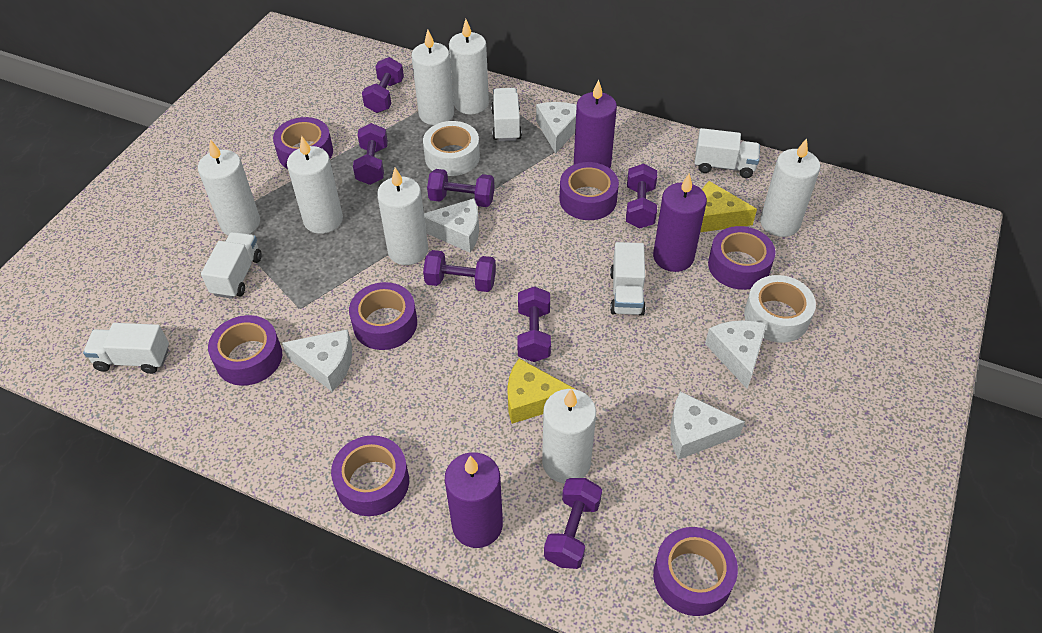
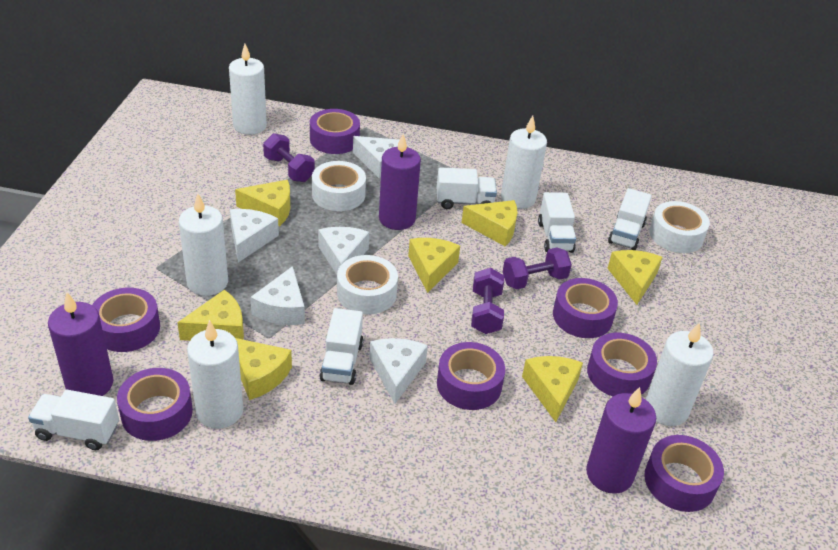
purple dumbbell: [353,123,388,185] [362,57,404,113] [423,250,496,292] [427,169,495,207] [518,286,551,362] [544,478,602,569] [626,163,657,228] = 7 -> [263,133,315,182] [471,268,504,334] [503,248,572,290] = 3
white candle: [198,140,260,236] [287,135,343,234] [377,168,428,265] [411,30,454,125] [449,19,489,114] [542,389,596,483] [760,138,820,237] = 7 -> [179,193,228,296] [187,320,243,429] [229,44,267,135] [501,115,547,209] [645,322,714,426] = 5
white tape: [423,121,480,176] [744,275,816,343] = 2 -> [312,161,366,211] [337,255,398,315] [649,201,710,253] = 3
yellow cheese: [507,358,575,424] [700,181,757,232] = 2 -> [177,290,244,341] [235,180,290,226] [235,338,292,400] [408,238,460,293] [462,200,517,246] [522,356,583,422] [607,250,662,305] = 7

